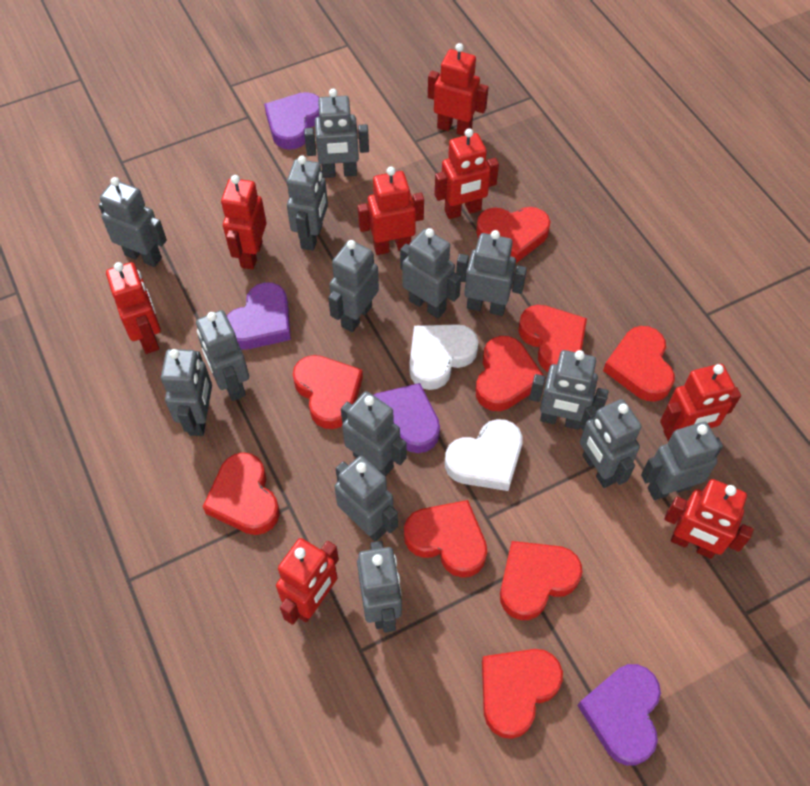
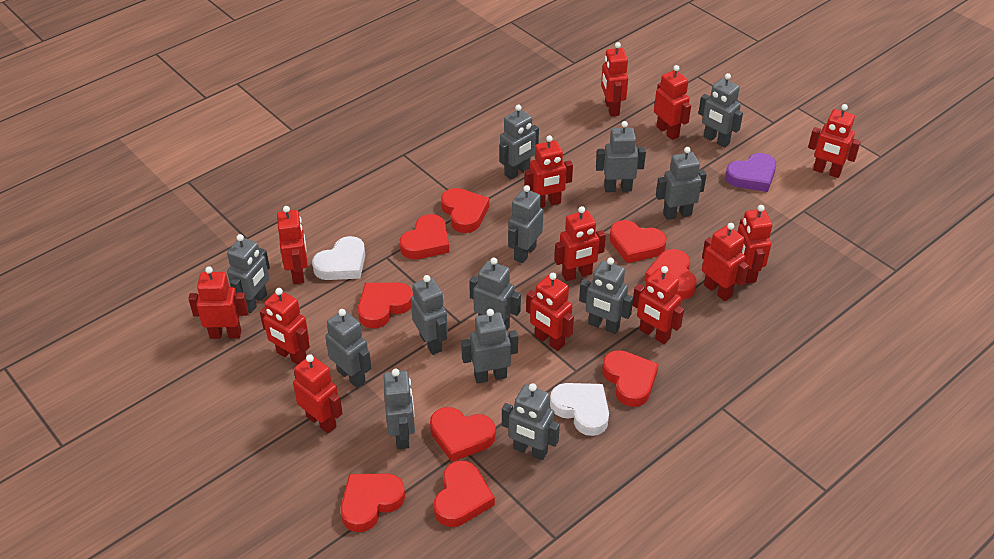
grey robot: [99,177,167,267] [161,349,212,436] [196,310,249,401] [287,155,328,251] [304,89,369,178] [328,240,379,332] [334,456,398,542] [341,391,407,477] [357,541,402,633] [400,228,461,319] [456,230,527,316] [529,350,609,430] [580,399,642,488] [641,422,723,500] = 14 -> [227,234,270,313] [325,309,372,388] [383,369,415,449] [411,275,448,355] [461,309,518,383] [469,258,521,330] [499,105,539,180] [502,383,560,460] [508,185,544,263] [579,258,633,334] [596,121,646,192] [656,147,707,220] [698,73,743,148] = 13
purple heart: [227,282,291,349] [264,92,319,150] [374,383,440,453] [577,664,661,766] = 4 -> [725,153,776,192] = 1
red robot: [106,262,161,354] [221,175,267,270] [276,538,339,625] [357,167,424,255] [428,43,488,136] [435,128,499,219] [660,364,741,442] [664,479,754,559] = 8 -> [188,266,248,339] [260,288,310,365] [277,206,308,284] [293,354,343,433] [524,135,573,208] [526,273,574,351] [554,206,606,281] [601,42,628,116] [632,266,684,344] [654,65,691,140] [702,223,749,301] [738,205,773,283] [808,104,861,178] = 13

